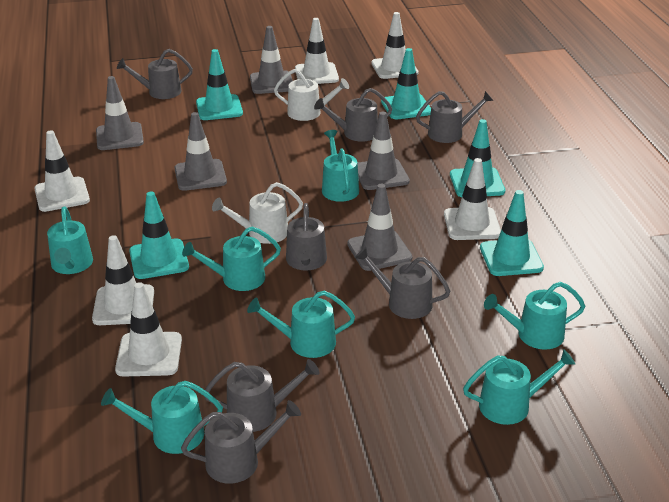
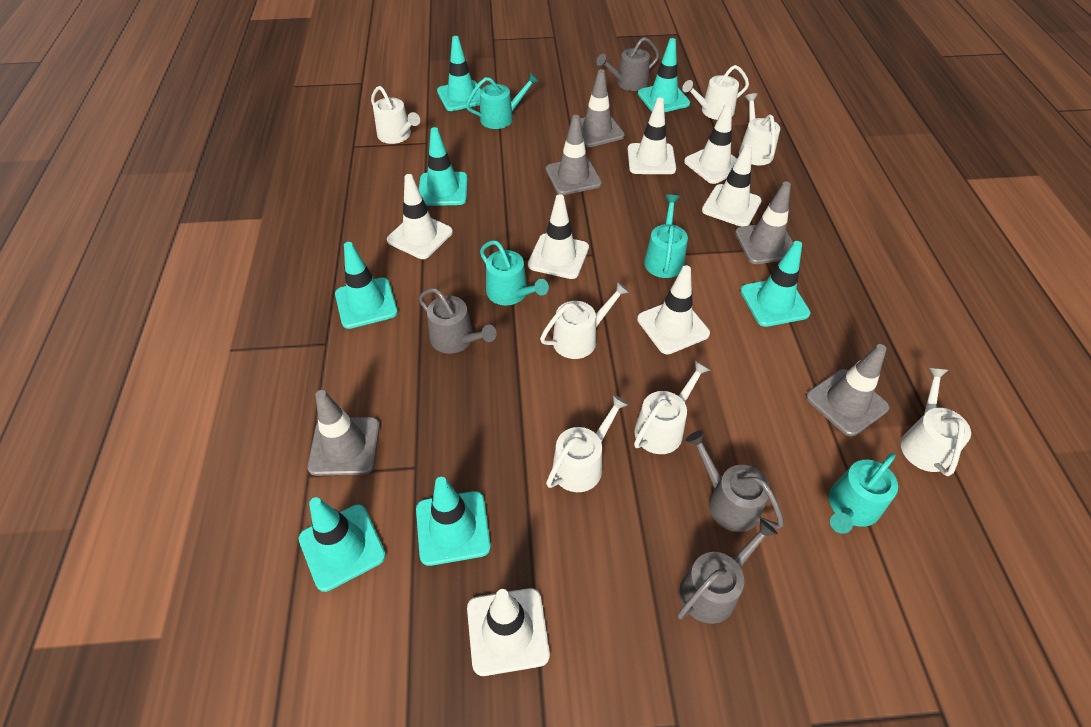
grey watering can: [117,49,193,99] [181,400,301,484] [204,359,319,432] [286,203,327,271] [314,88,392,142] [355,247,450,319] [416,91,493,143] = 7 -> [419,288,497,354] [596,37,659,91] [677,519,778,624] [686,430,784,532] = 4
turquoise traffic cone: [129,192,189,279] [196,49,243,120] [381,48,431,119] [450,119,505,197] [480,190,544,276] = 5 -> [299,497,386,592] [335,242,398,329] [416,477,491,566] [419,127,468,206] [437,36,481,111] [638,38,690,112] [741,241,810,327] = 7
turquoise watering can: [47,206,93,274] [101,381,223,454] [182,227,281,291] [247,291,355,358] [322,130,359,202] [463,350,575,425] [484,282,585,349] = 7 -> [466,72,539,129] [480,240,549,305] [644,195,688,278] [829,453,898,534] = 4
white traffic cone: [34,130,90,212] [92,235,154,325] [115,282,182,377] [295,18,339,84] [371,12,418,79] [444,158,501,240] = 6 -> [387,174,453,259] [467,588,550,676] [528,194,589,279] [628,98,676,174] [637,265,710,354] [684,103,737,184] [702,144,762,227] = 7
white watering can: [212,182,303,244] [274,69,349,121] = 2 -> [371,86,420,144] [540,281,630,359] [546,394,629,492] [634,360,710,454] [682,65,749,120] [739,93,780,165] [901,368,971,476] = 7

